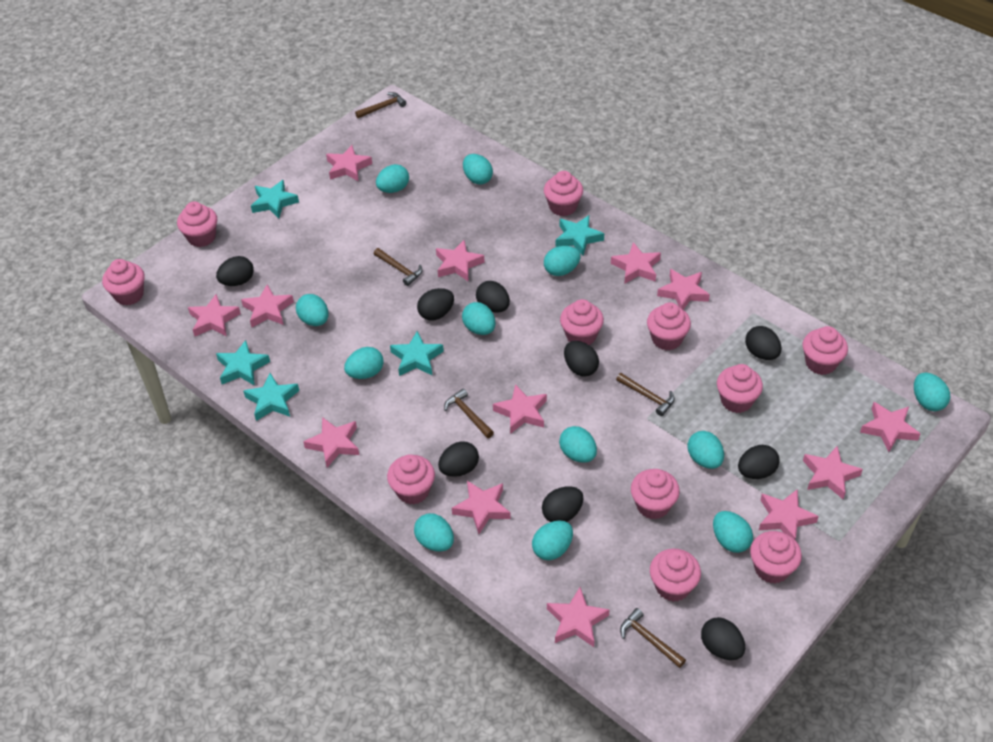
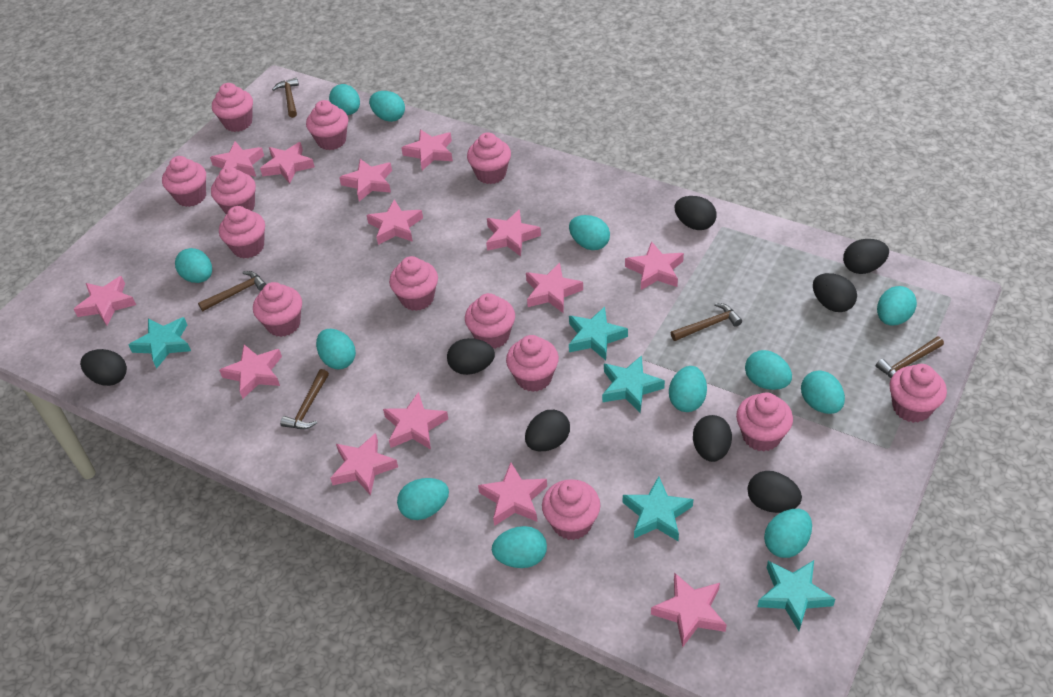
black egg: [216,256,254,286] [417,288,454,320] [438,441,479,477] [476,281,510,313] [542,486,583,522] [564,341,599,377] [701,617,745,660] [738,445,780,479] [745,326,781,360] = 9 -> [80,349,127,386] [447,338,495,375] [525,410,570,451] [674,196,716,230] [693,415,732,462] [748,471,802,513] [813,273,857,312] [843,239,889,274] = 8
pink cupcake: [102,259,145,306] [177,202,217,247] [387,454,435,504] [544,171,583,216] [560,299,604,345] [631,469,680,519] [647,303,691,351] [650,548,701,602] [717,364,763,413] [750,531,802,583] [803,326,848,375] = 11 -> [162,156,206,207] [211,167,256,215] [212,83,253,132] [219,206,265,258] [253,282,302,337] [306,100,348,150] [389,256,438,311] [465,293,515,349] [467,132,511,184] [506,335,559,392] [542,479,600,540] [736,392,793,452] [889,364,947,423] = 13
pink star: [188,294,241,336] [241,284,294,327] [303,417,359,467] [326,145,372,181] [436,240,485,281] [452,481,511,534] [493,384,547,434] [547,587,610,647] [611,242,661,284] [657,269,710,310] [759,489,819,539] [803,446,863,499] [860,402,920,452] = 13 -> [74,276,136,326] [210,141,264,177] [219,345,282,399] [260,142,315,184] [330,433,398,496] [339,159,392,201] [366,200,423,245] [383,392,448,450] [401,129,453,170] [478,462,547,526] [486,209,541,256] [526,263,583,313] [625,241,684,290] [651,572,727,648] = 14

